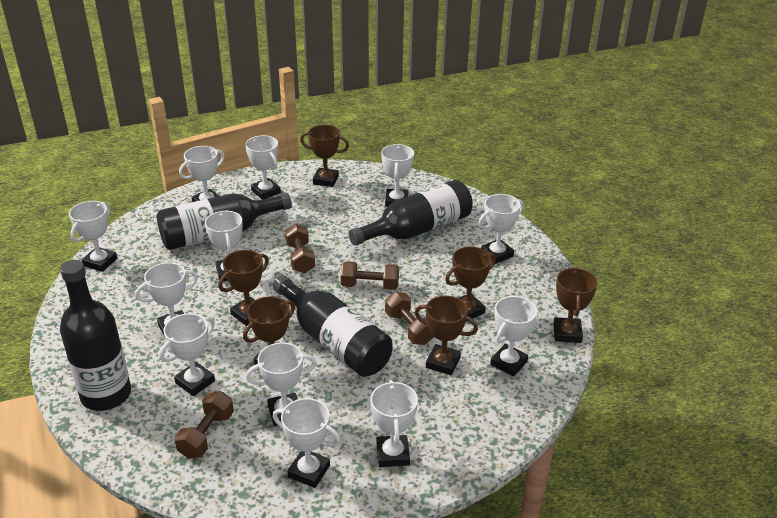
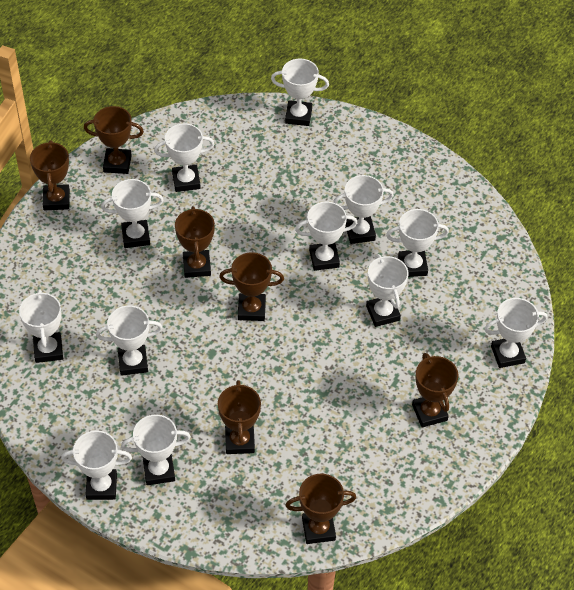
black bottle: [60,260,131,411] [157,193,292,250] [273,275,393,377] [349,180,473,246] = 4 -> none = 0
brown dumbbell: [175,391,234,459] [285,224,315,273] [341,261,399,290] [385,292,434,345] = 4 -> none = 0
brown trophy: [218,250,269,326] [243,296,295,365] [300,125,349,187] [415,296,478,375] [445,246,496,321] [553,267,598,343] = 6 -> [30,140,70,210] [84,106,144,174] [175,206,215,278] [218,380,261,454] [219,252,284,321] [285,474,356,544] [412,353,458,427] = 7

